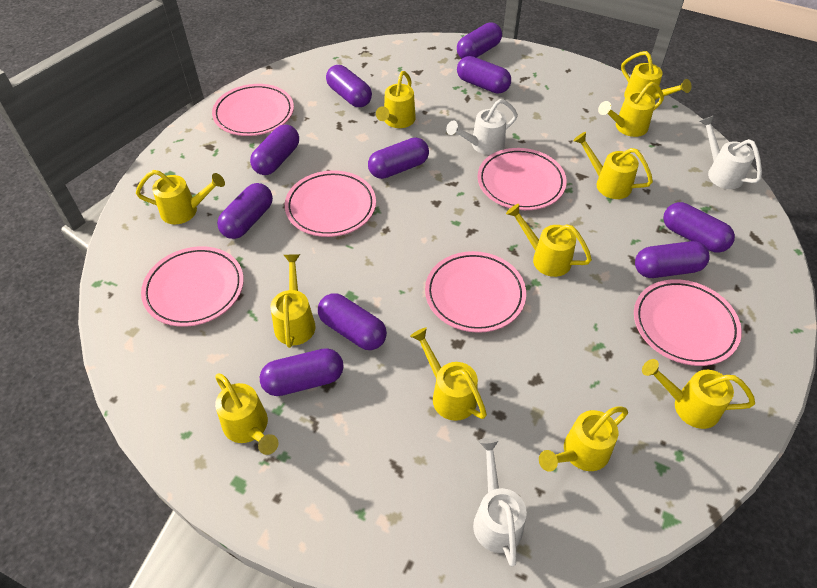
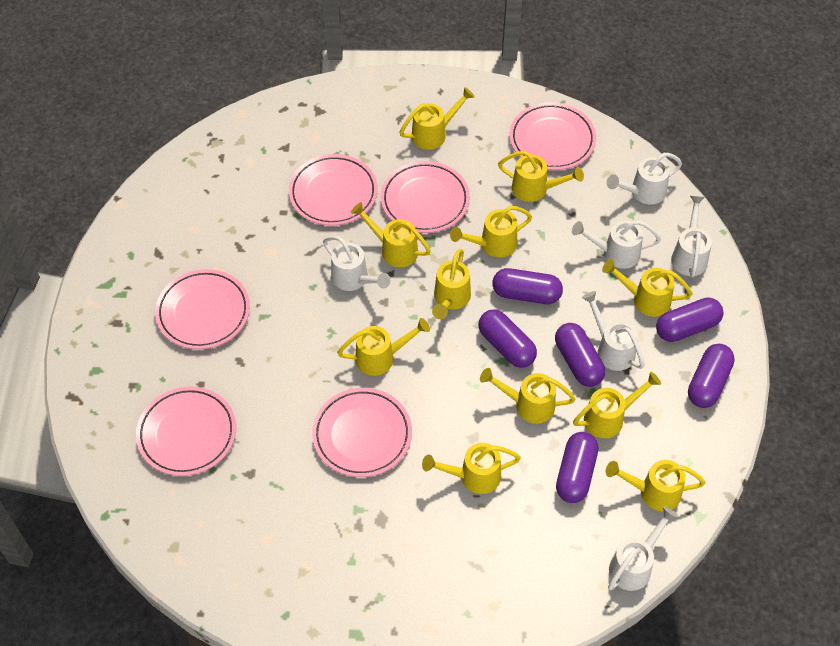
purple capsule: [217,183,273,239] [250,124,299,175] [260,348,344,396] [318,293,387,350] [326,65,372,107] [368,137,429,179] [457,23,502,58] [457,56,511,94] [635,241,710,278] [663,202,735,253] = 10 -> [478,310,537,368] [492,268,563,304] [555,323,605,387] [556,432,598,503] [656,297,724,342] [688,344,735,408] = 6
white watering can: [446,99,518,155] [473,437,527,566] [700,116,762,189] = 3 -> [323,236,390,291] [572,220,661,269] [582,291,645,371] [607,153,682,205] [608,506,678,591] [671,196,712,277] = 6

